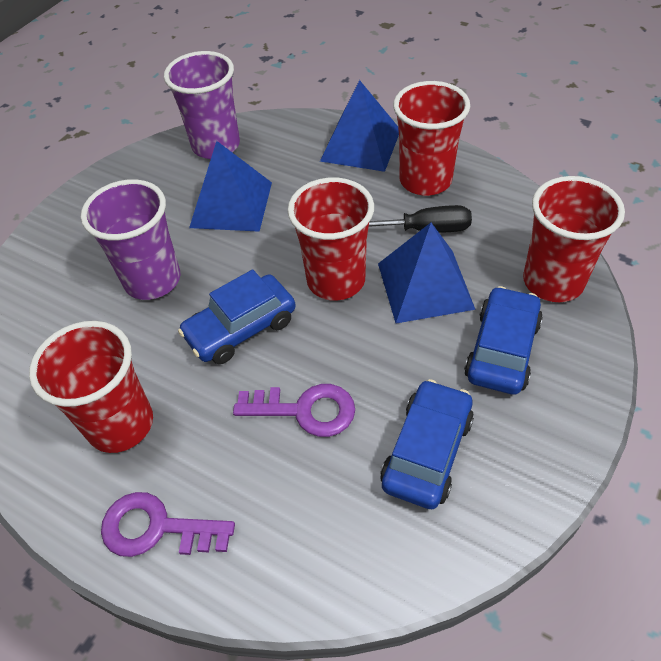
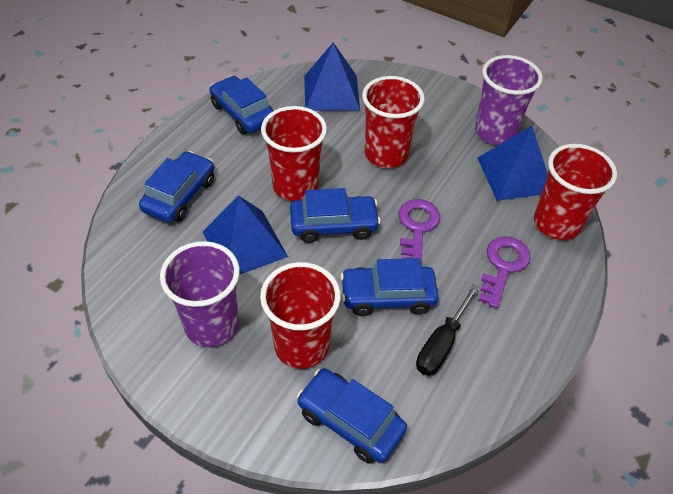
blue car: [178,269,296,364] [380,379,474,509] [464,286,543,395] = 3 -> [139,151,214,223] [209,76,273,134] [290,188,381,243] [297,368,407,464] [340,258,439,316] = 5

